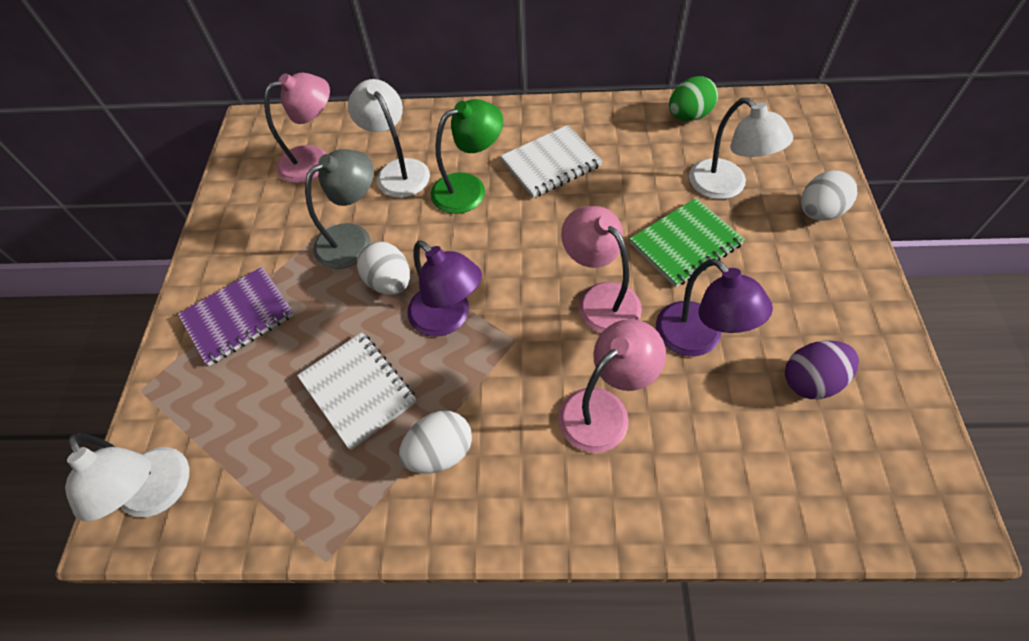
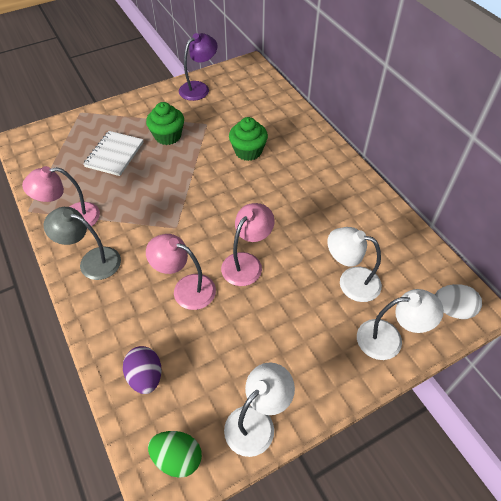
green cupcake: none = 0 -> [146,102,184,145] [229,117,268,161] = 2
green lamp: [431,99,503,214] = 1 -> none = 0
green notebook: [629,198,745,287] = 1 -> none = 0
purple lamp: [407,240,482,337] [656,259,773,356] = 2 -> [179,33,217,101] = 1
purple notebook: [178,267,294,366] = 1 -> none = 0
white egg: [357,241,410,295] [399,411,472,474] [801,170,857,221] = 3 -> [435,284,482,319] = 1
white notebook: [297,332,416,450] [500,125,603,198] = 2 -> [83,131,144,176] = 1

